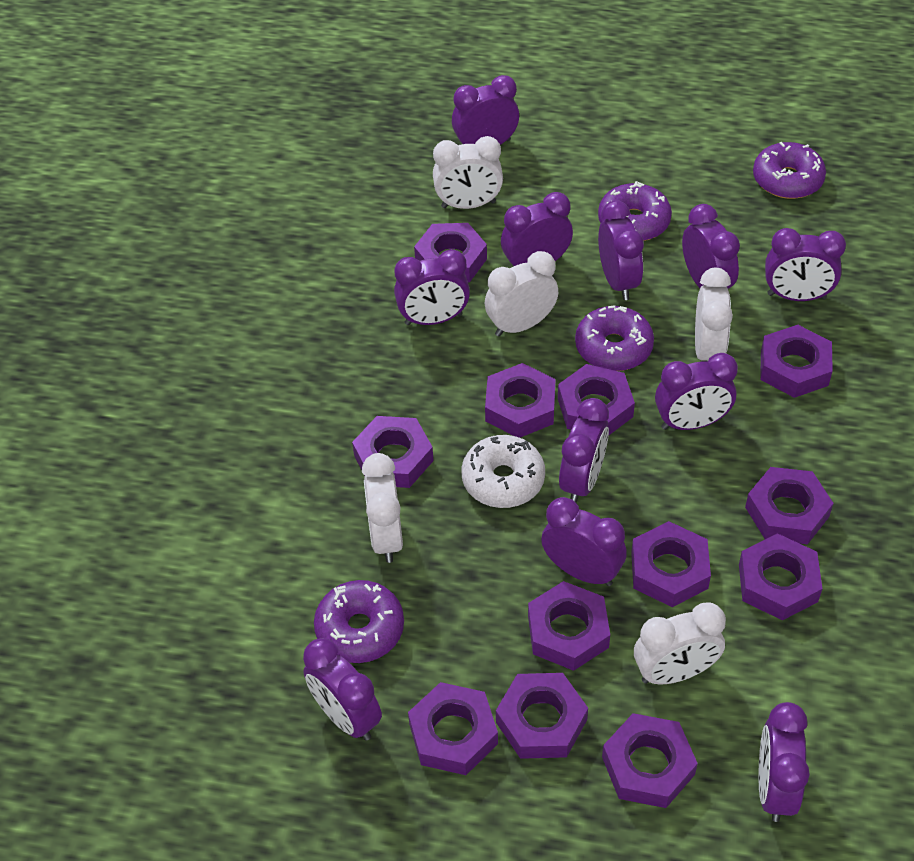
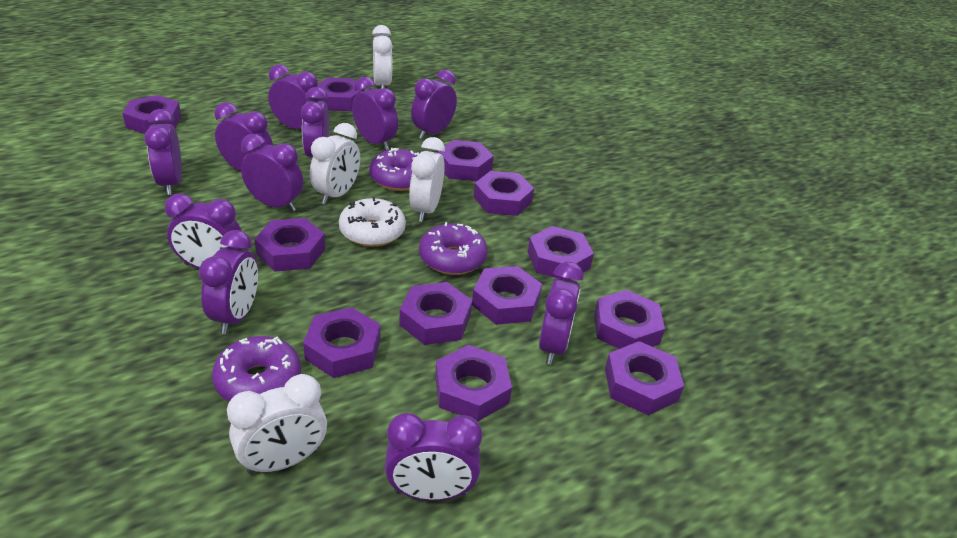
purple donut: [314,580,404,663] [575,305,654,371] [598,181,672,241] [753,142,826,199] = 4 -> [212,336,301,402] [369,148,419,191] [419,222,488,275] = 3
white clock: [362,453,403,563] [433,136,503,209] [485,251,559,337] [634,602,726,684] [695,268,733,361] = 5 -> [227,374,327,474] [310,123,360,205] [372,25,393,89] [409,137,445,222] = 4

